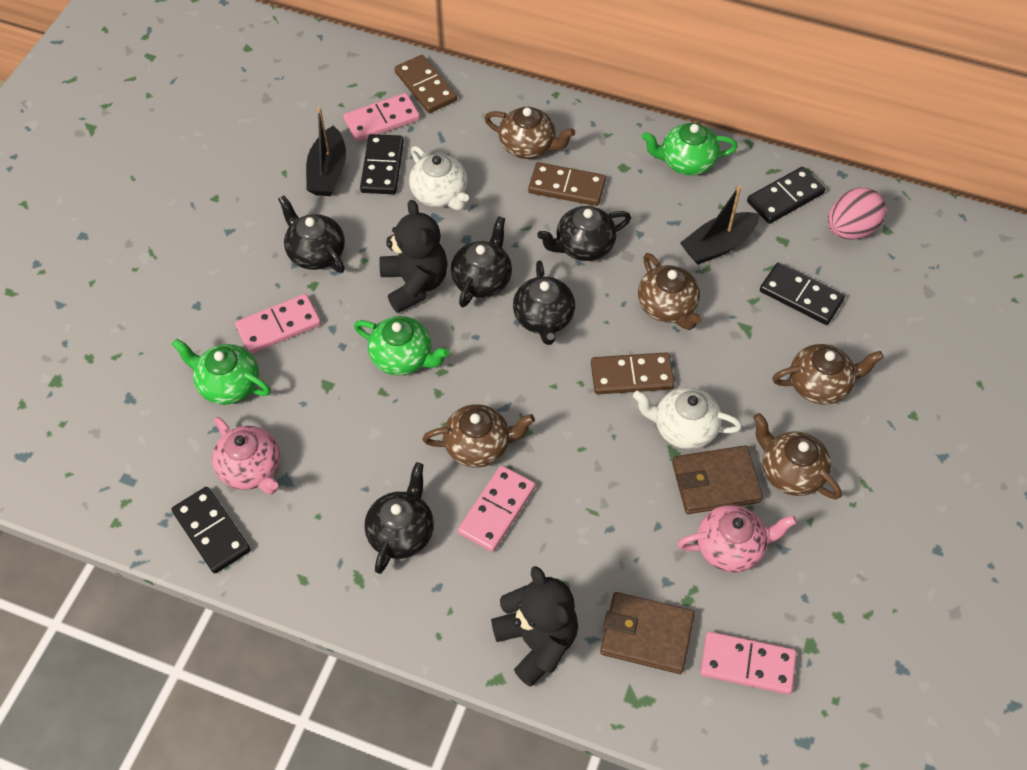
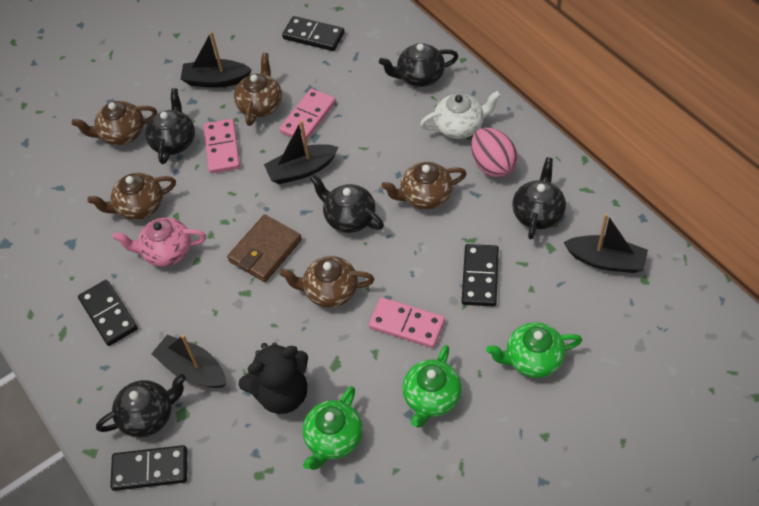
black boat: [306,107,346,196] [680,186,760,265] = 2 -> [151,335,226,388] [181,31,252,88] [264,120,338,184] [563,213,648,273] = 4
black teddy bear: [379,200,448,313] [491,566,578,687] = 2 -> [238,343,308,414] = 1
brown domino: [395,55,457,113] [528,162,606,206] [591,352,675,394] = 3 -> none = 0
brown wallet: [600,592,695,674] [672,445,763,514] = 2 -> [227,214,302,282] = 1
pink domino: [235,294,321,354] [343,93,420,142] [458,465,536,552] [700,632,797,694] = 4 -> [204,119,240,174] [279,89,336,141] [368,297,445,348] = 3
pink teapot: [212,417,280,494] [678,505,797,573] = 2 -> [113,217,206,267] = 1
white teapot: [409,146,469,210] [633,387,742,450] = 2 -> [420,91,501,139] = 1

